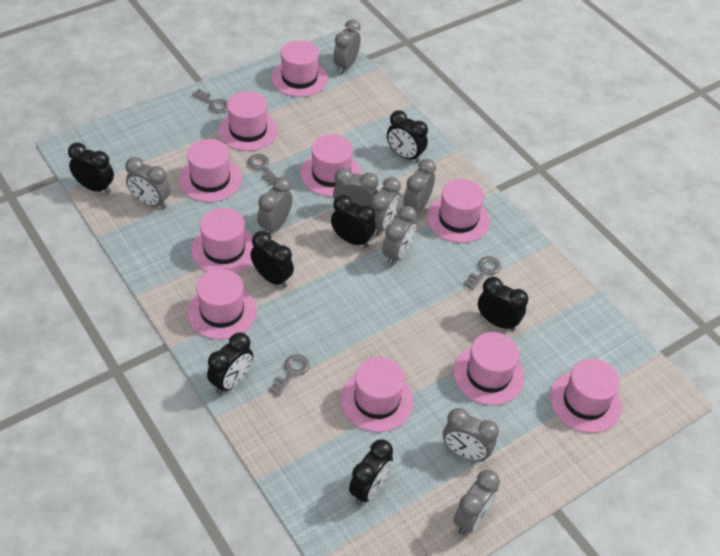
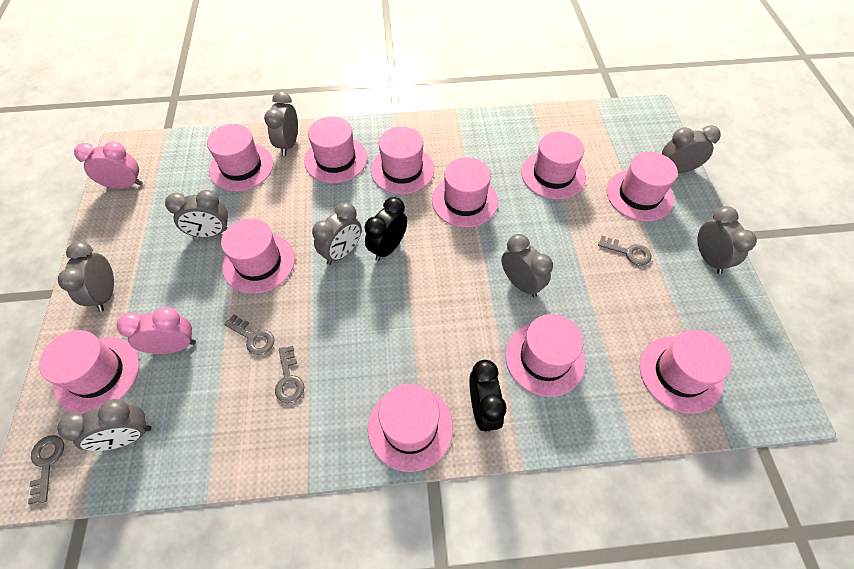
black clock: [68,143,114,194] [207,333,253,394] [250,231,294,288] [331,195,376,248] [349,439,393,505] [387,110,428,163] [478,277,528,331] = 7 -> [365,197,407,261] [469,360,506,432] = 2
grey clock: [125,157,170,209] [257,177,292,234] [333,20,361,74] [333,168,378,206] [370,177,401,236] [382,206,417,265] [403,159,436,212] [443,408,499,461] [454,470,500,535] = 9 -> [57,399,152,451] [58,241,114,312] [165,190,228,238] [264,91,298,156] [312,202,362,265] [501,234,553,297] [662,125,721,173] [698,206,757,274] = 8
pink clock: none = 0 -> [74,141,143,189] [117,307,196,354] = 2
pink hat: [179,139,242,202] [187,269,257,340] [191,208,254,273] [218,91,278,151] [271,40,328,97] [301,134,362,197] [341,357,413,432] [427,179,490,243] [453,332,524,405] [550,359,622,433] = 10 -> [39,330,139,414] [207,124,274,191] [221,219,295,294] [304,116,367,183] [368,384,453,472] [371,127,434,194] [432,157,498,227] [505,314,586,397] [521,131,586,199] [607,152,678,221] [640,330,732,414] = 11

